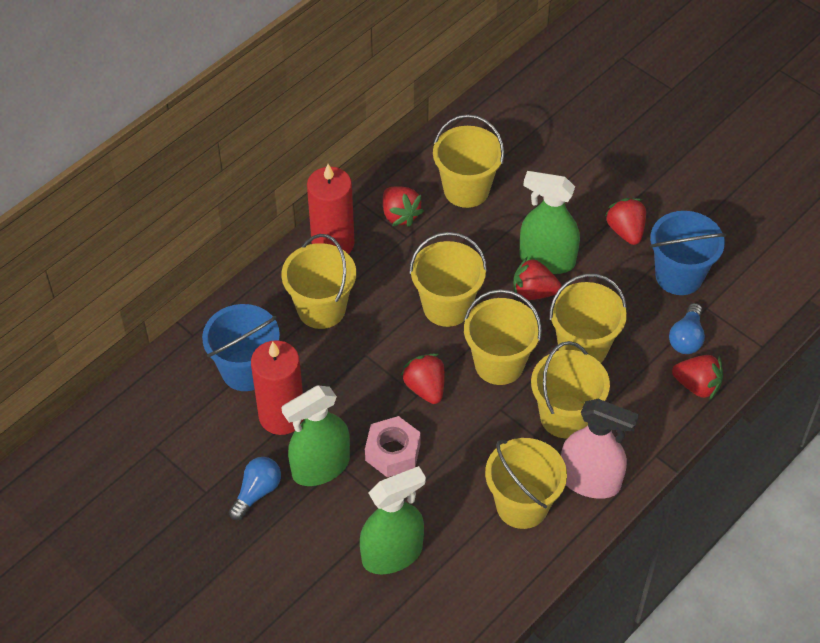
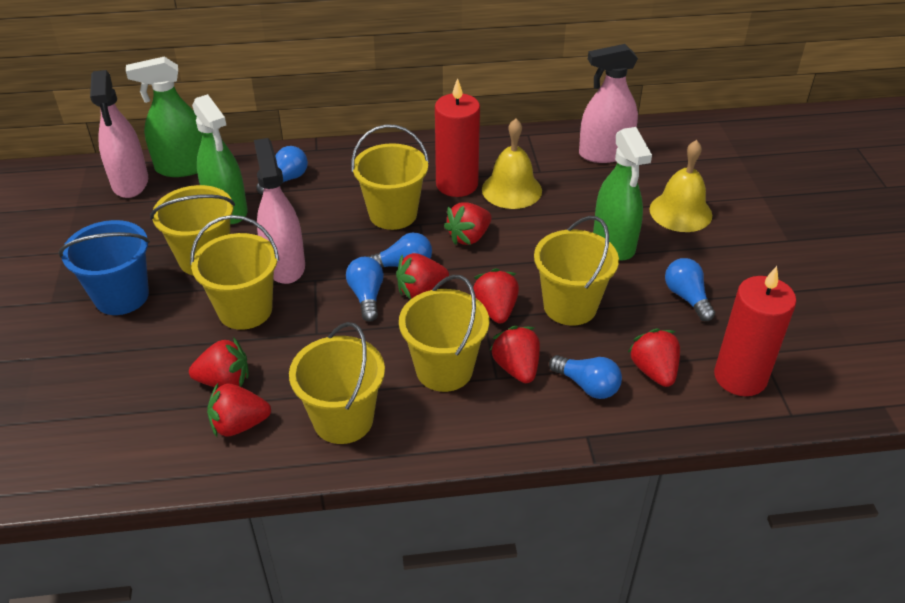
blue bucket: [202,304,280,391] [650,211,726,295] = 2 -> [59,220,150,315] = 1
blue light bulb: [229,457,281,520] [669,303,705,354] = 2 -> [256,146,308,195] [346,257,384,322] [367,233,432,267] [549,355,622,399] [665,258,715,321] = 5
pink nut: [365,416,421,477] = 1 -> none = 0
pink spray bottle: [561,399,639,499] = 1 -> [90,70,148,198] [254,138,305,284] [579,44,638,163] = 3
red strawberry: [383,186,424,227] [401,353,445,404] [513,257,562,300] [605,198,646,245] [672,355,723,400] = 5 -> [189,337,249,388] [207,383,271,437] [396,253,449,299] [444,202,492,245] [473,268,519,323] [490,326,540,383] [628,328,680,387] = 7
yellow bell: none = 0 -> [482,119,542,209] [649,140,712,232] = 2
yellow bucket: [281,234,356,329] [409,232,487,327] [433,114,504,208] [464,289,542,385] [485,438,567,529] [531,341,610,438] [549,274,627,363] = 7 -> [150,185,235,275] [190,215,279,330] [289,322,385,444] [351,124,429,230] [399,275,489,392] [534,216,619,326] = 6

